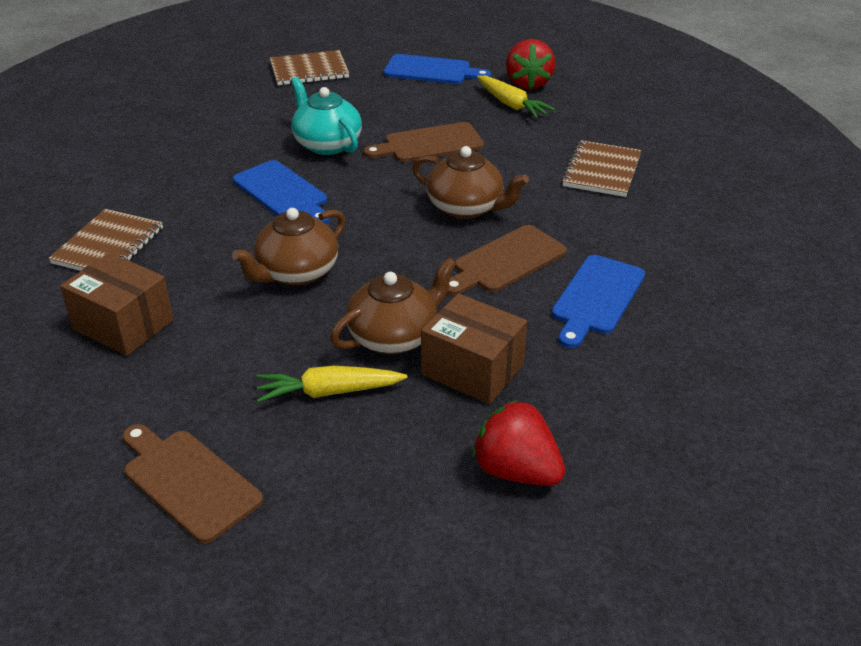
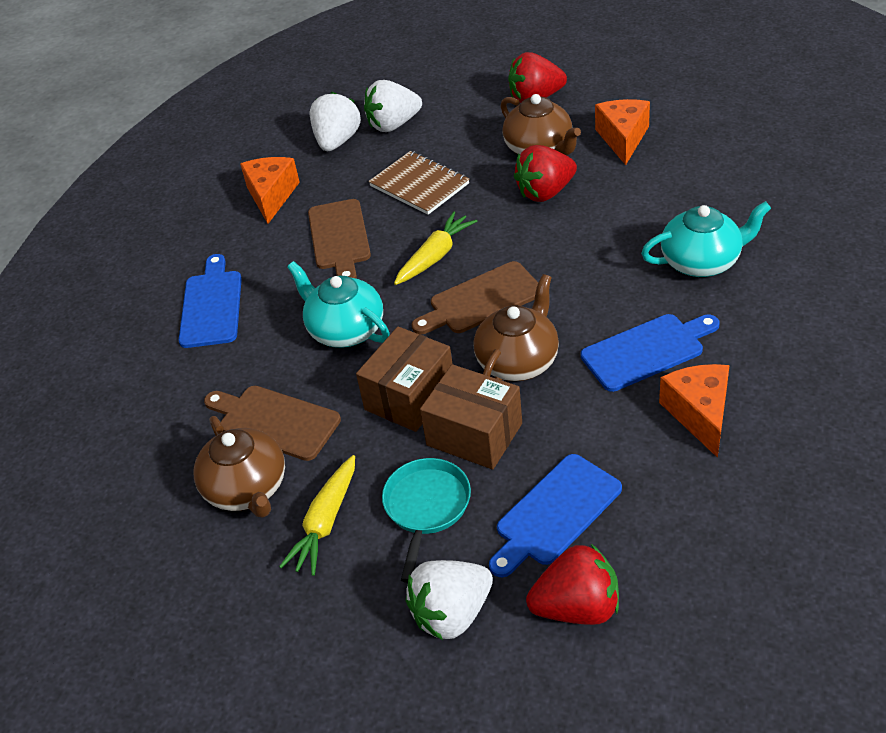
brown notebook: [48,209,163,271] [270,50,349,85] [562,140,641,197] = 3 -> [369,151,469,215] = 1
orange cheese: none = 0 -> [240,157,300,224] [595,99,650,165] [659,364,730,458] = 3
red strawberry: [473,400,565,486] [506,39,556,90] = 2 -> [508,52,567,103] [514,145,577,202] [526,544,619,625] = 3
turquoise pan: none = 0 -> [382,458,471,583] = 1
turquoise teapot: [291,77,362,155] = 1 -> [287,261,390,348] [641,201,771,277] = 2
white strawberry: none = 0 -> [310,92,361,151] [364,80,422,132] [406,560,493,640] = 3

